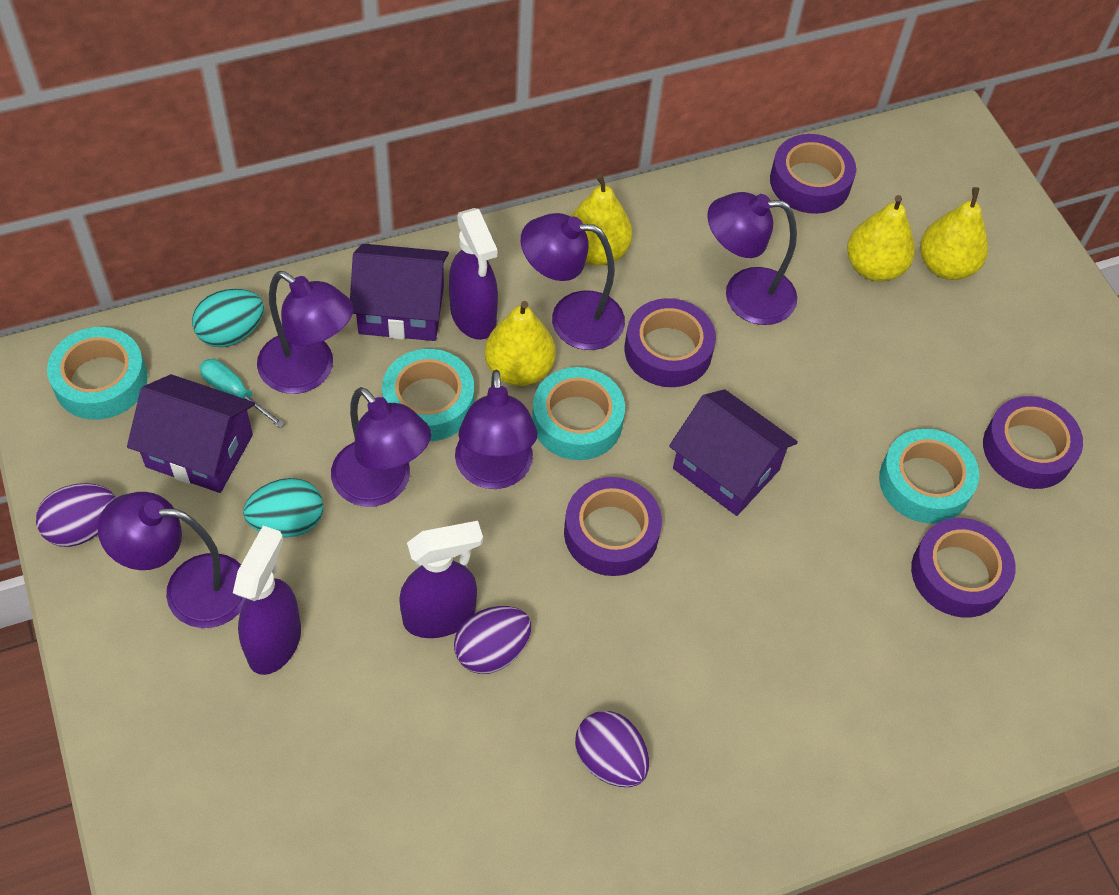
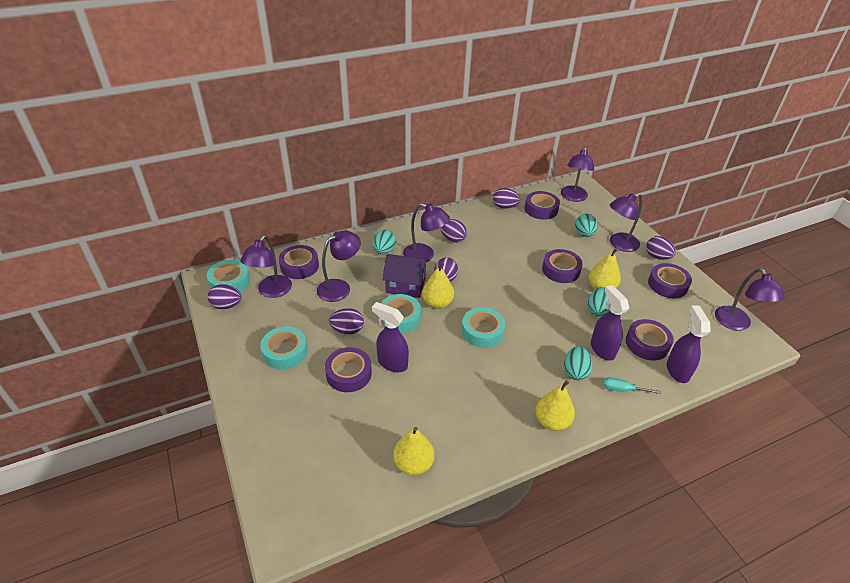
purple egg: [36,483,115,547] [454,606,531,674] [575,711,649,787] = 3 -> [208,284,242,309] [329,308,364,334] [434,257,458,282] [440,219,467,243] [493,188,520,209] [646,236,676,260] = 6
purple house: [127,374,255,493] [350,244,449,341] [669,389,798,516] = 3 -> [382,254,429,298] = 1
purple tape: [564,477,662,576] [625,298,716,387] [770,134,856,214] [911,518,1016,618] [983,396,1083,489] = 5 -> [279,245,319,279] [325,347,372,392] [525,191,560,220] [542,249,583,283] [626,319,674,360] [648,263,692,298] = 6
turquoise egg: [192,289,264,347] [243,478,323,537] = 2 -> [373,230,396,254] [564,346,592,380] [575,214,598,237] [588,287,610,317] = 4

